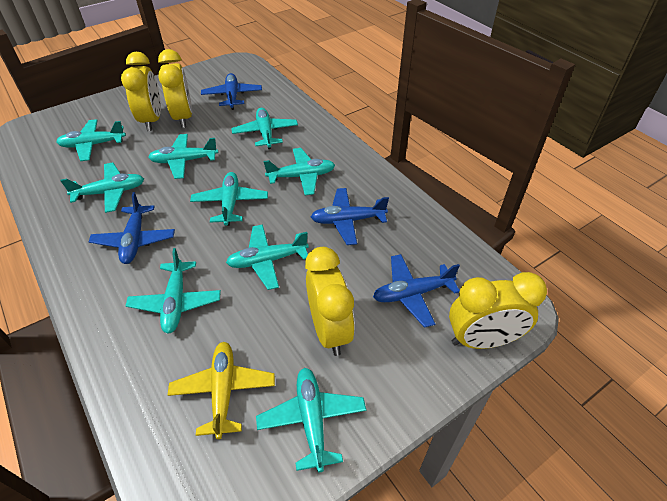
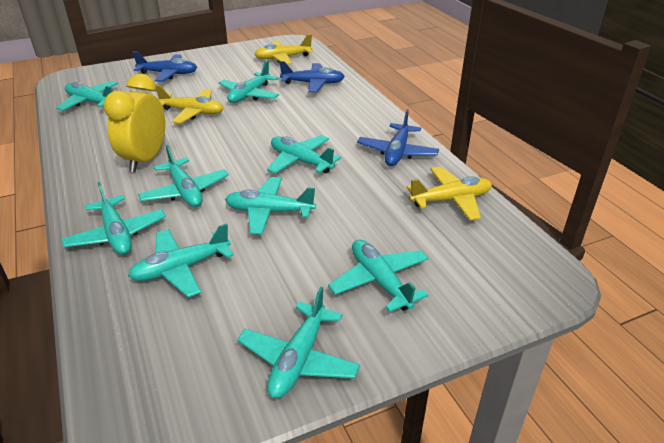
blue plane: [89,192,175,264] [201,73,262,110] [311,188,389,245] [373,254,460,328] = 4 -> [133,51,197,82] [279,61,345,92] [357,109,439,166] = 3
yellow clock: [121,52,161,131] [158,49,192,128] [305,247,355,356] [449,272,547,349] = 4 -> [103,74,165,172] = 1
yellow plane: [168,342,275,439] = 1 -> [156,85,224,124] [254,34,313,64] [407,167,492,220] = 3

